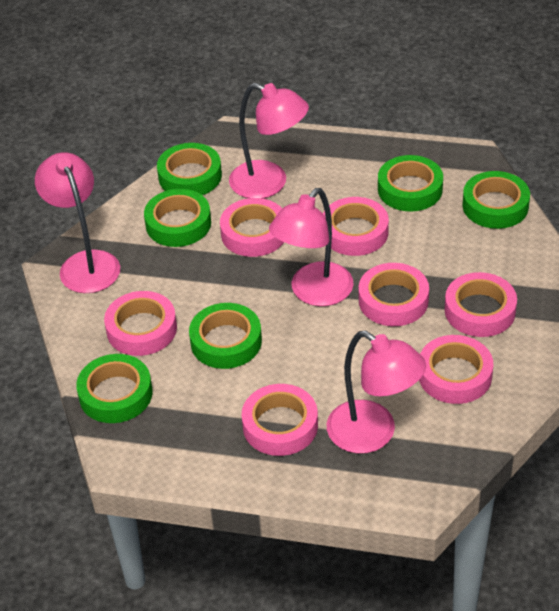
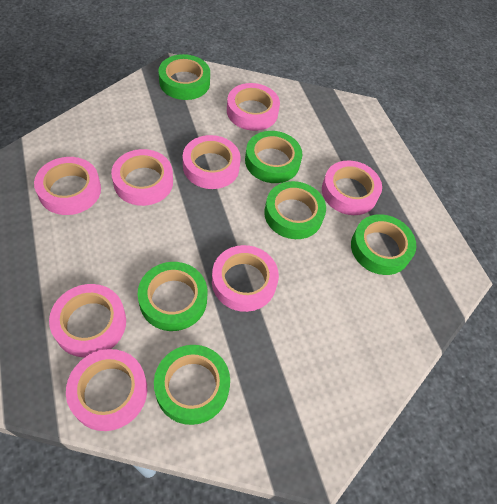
pink lamp: [35,152,120,293] [229,83,309,198] [269,188,354,306] [327,331,426,454] = 4 -> none = 0
pink tape: [104,291,177,356] [220,198,284,257] [242,384,318,456] [323,197,389,256] [359,263,429,326] [419,335,493,404] [445,272,517,337] = 7 -> [34,157,101,215] [49,284,126,358] [66,349,147,431] [111,149,173,206] [183,135,241,189] [212,245,279,312] [227,83,280,131] [322,160,382,215] = 8

